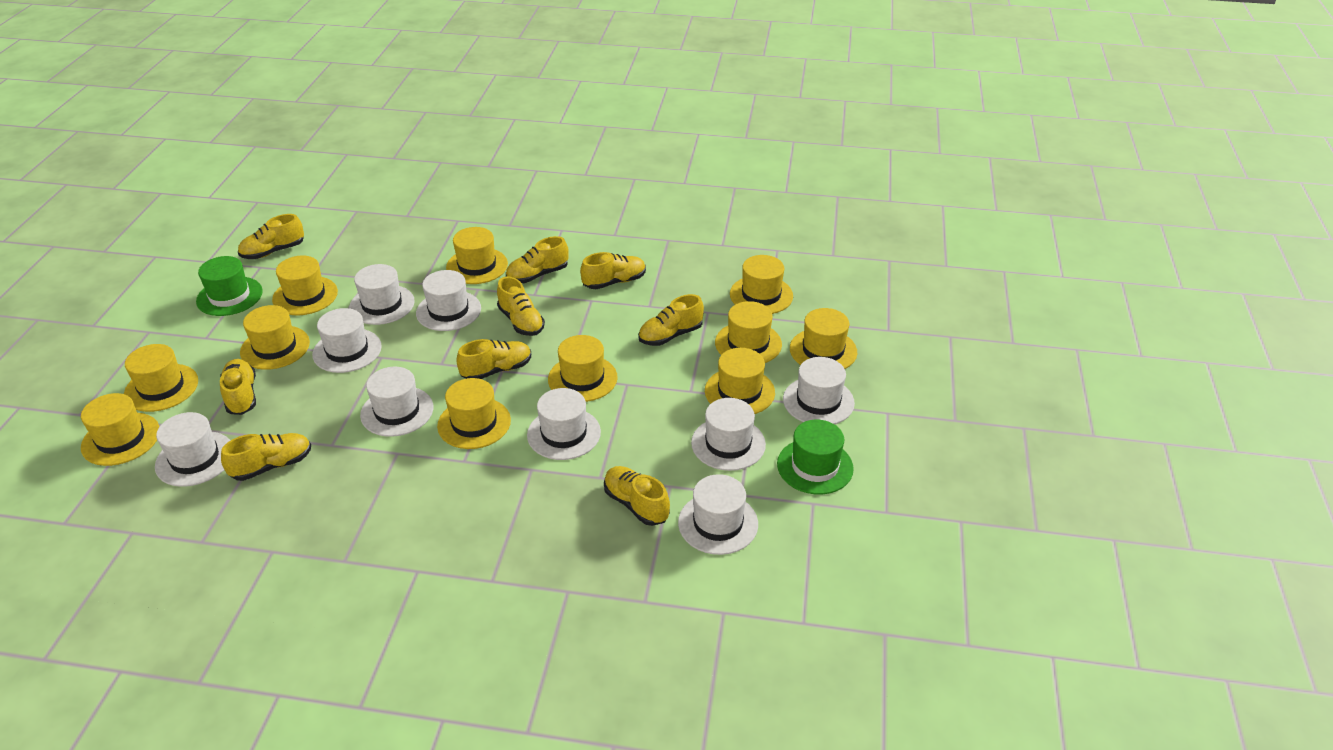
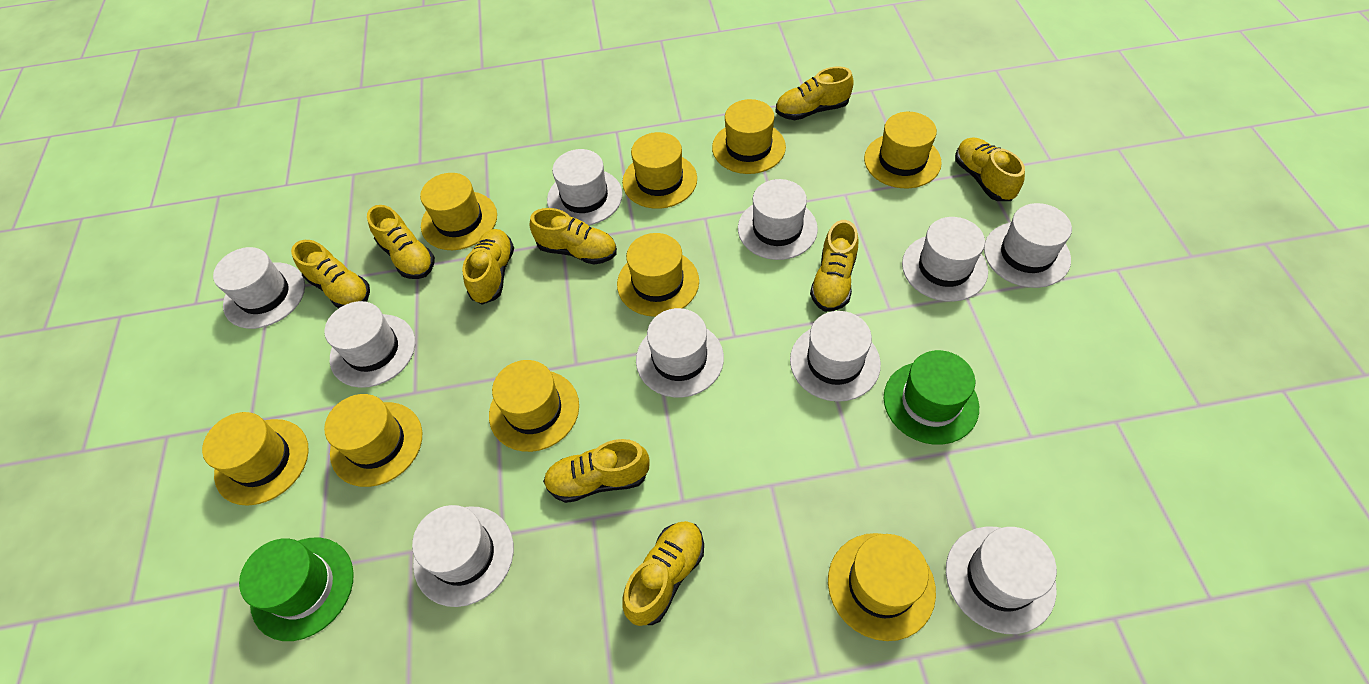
white hat: [155,412,231,487] [312,308,382,373] [349,264,415,325] [360,367,433,437] [416,270,481,331] [527,388,601,460] [678,474,758,555] [691,398,766,471] [783,357,855,424] = 9 -> [213,247,305,329] [325,301,415,388] [412,505,514,607] [547,149,623,225] [636,308,724,398] [738,179,818,260] [790,311,881,402] [902,217,988,302] [946,527,1057,634] [984,203,1072,288] = 10
yellow hat: [81,393,160,466] [124,344,198,412] [240,305,310,370] [272,256,338,315] [437,378,511,449] [446,227,508,284] [548,335,618,402] [705,348,775,414] [715,301,782,363] [730,255,793,314] [790,308,857,369] = 11 -> [202,412,309,506] [324,394,422,487] [420,173,497,250] [489,360,579,452] [617,233,699,317] [622,132,697,209] [712,99,786,174] [828,533,936,641] [864,112,942,188] = 9

